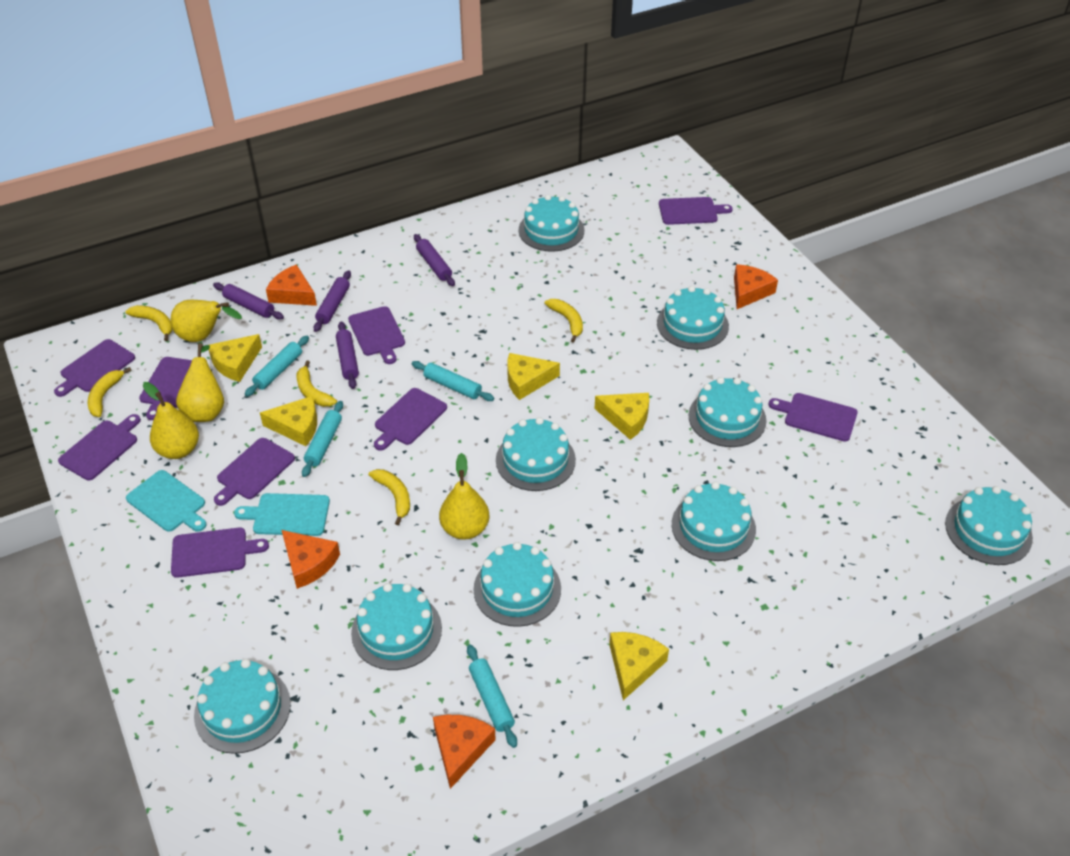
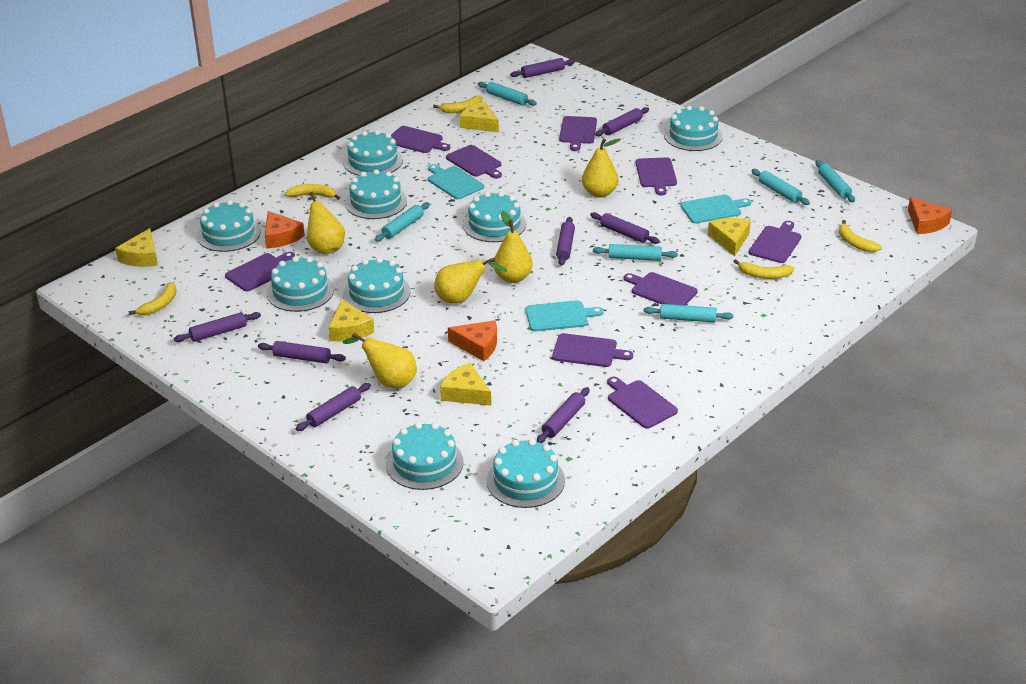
orange cheese: [266,264,317,306] [282,530,340,589] [433,715,496,789] [734,264,778,309] = 4 -> [265,211,305,249] [448,320,497,361] [908,197,952,234] = 3
purple rolling pin: [213,282,284,320] [313,270,351,332] [336,321,359,389] [414,234,455,286] = 4 -> [174,312,261,342] [258,341,346,363] [295,383,371,431] [510,58,575,78] [537,387,590,443] [556,217,575,266] [590,212,660,244] [595,107,649,136] = 8
turquoise cutting board: [126,470,207,532] [234,493,330,536] = 2 -> [428,164,484,199] [525,300,603,331] [680,194,751,223] = 3
turquoise rolling pin: [245,336,309,397] [302,401,343,477] [412,361,494,401] [467,645,517,748] = 4 -> [375,202,430,242] [478,82,537,106] [593,244,678,261] [643,304,733,323] [751,169,810,205] [816,160,855,202] = 6
yellow pear: [143,382,199,459] [170,300,242,342] [176,343,224,422] [439,453,489,540] = 4 -> [307,192,345,254] [343,333,417,388] [434,258,507,304] [493,211,533,283] [582,138,621,197] = 5

